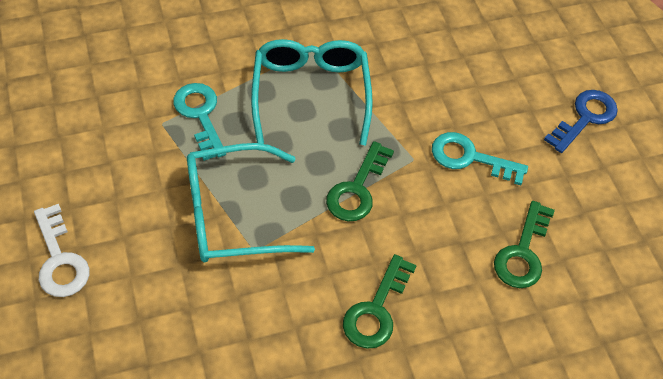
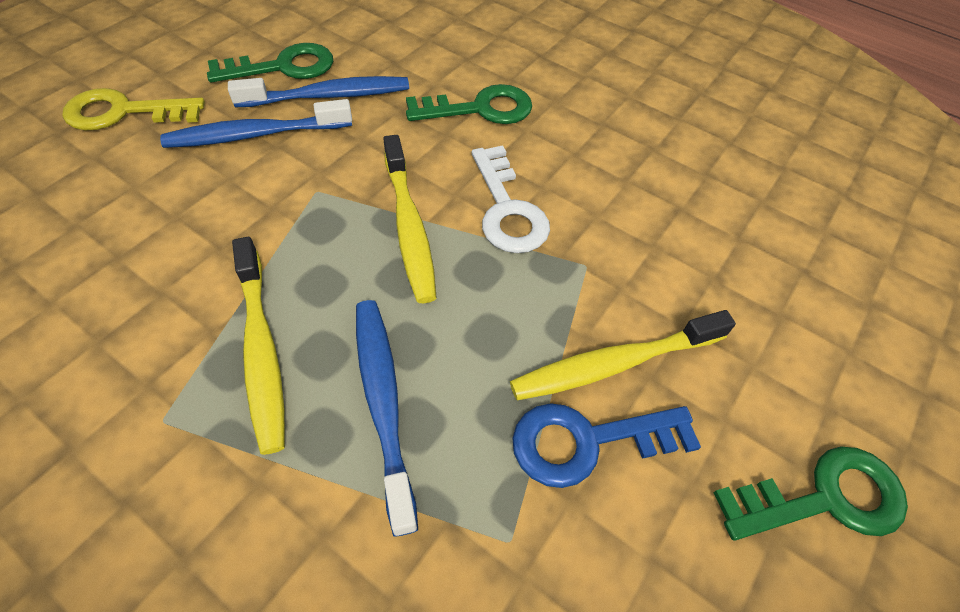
blue toothbrush: none = 0 -> [160,99,352,148] [228,76,409,107] [356,300,418,537] = 3
turquoise glasses: [187,143,315,262] [251,39,373,146] = 2 -> none = 0
turquoise key: [173,83,226,161] [432,132,528,185] = 2 -> none = 0
yellow key: none = 0 -> [63,88,205,131] = 1
yellow toothbrush: none = 0 -> [232,237,285,455] [383,135,437,303] [510,310,736,400] = 3

